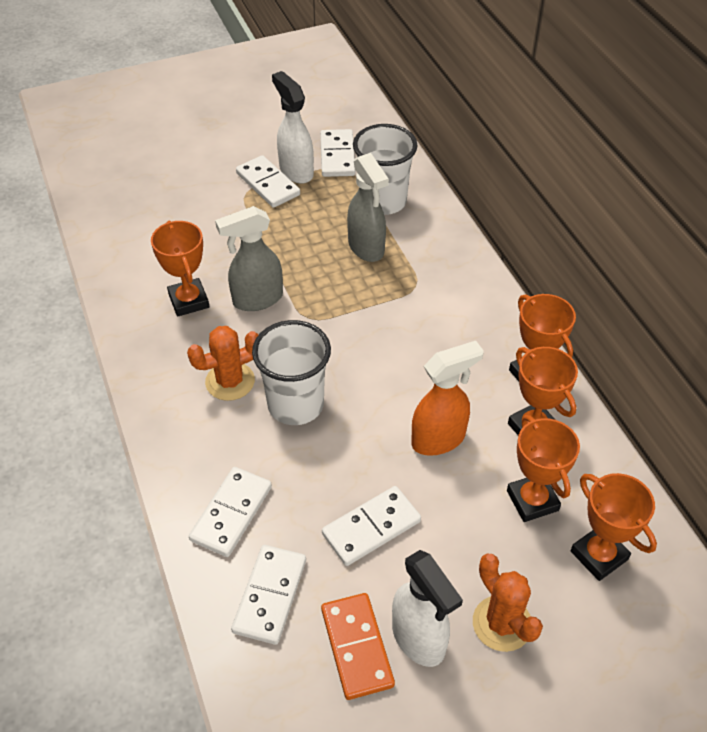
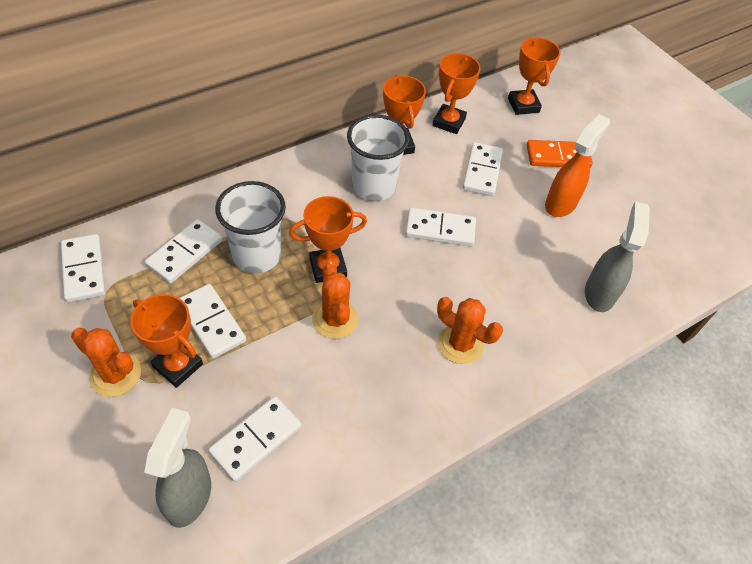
orange cactus: [187,326,259,401] [473,554,543,652] = 2 -> [71,328,141,397] [312,264,358,339] [437,297,503,364] = 3
white domino: [189,467,272,557] [231,545,306,645] [236,155,300,208] [320,129,355,177] [322,486,421,566] = 5 -> [61,234,105,302] [145,219,222,284] [180,284,246,359] [208,396,302,482] [405,207,476,246] [463,142,503,196] = 6
white spray bottle: [272,71,314,184] [392,550,463,667] = 2 -> none = 0

